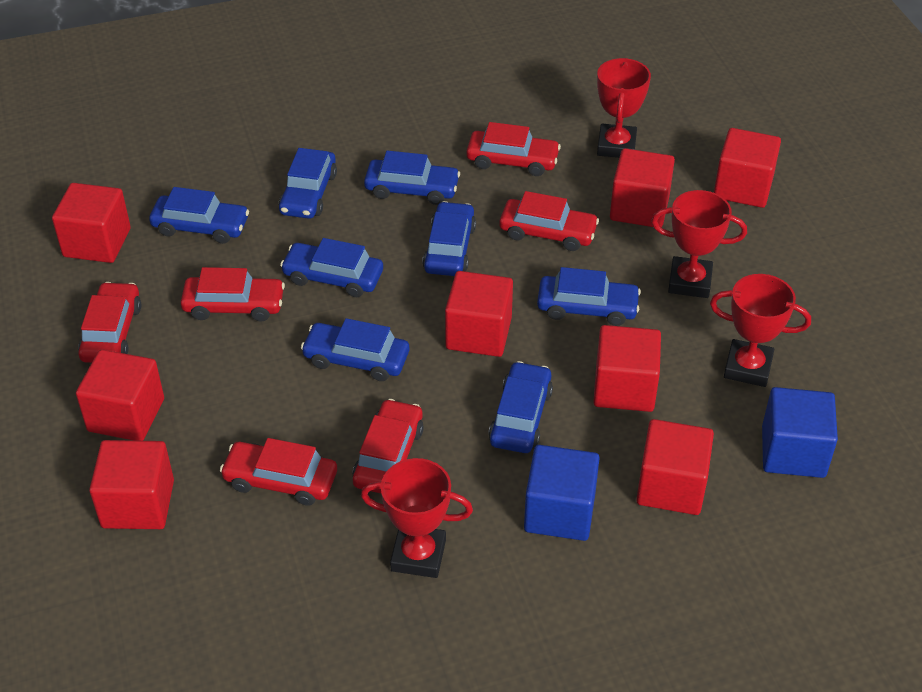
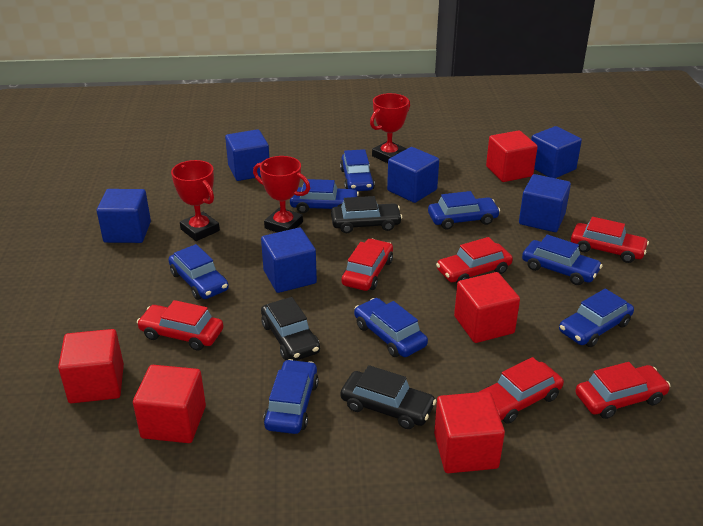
black car: none = 0 -> [261,297,320,361] [331,196,402,233] [340,365,436,429] = 3
blue cube: [524,445,600,541] [762,387,838,478] = 2 -> [97,189,151,243] [225,129,269,181] [261,228,317,293] [387,147,439,203] [519,174,571,232] [531,126,582,178] = 6
red cube: [52,183,131,263] [76,350,164,441] [89,440,174,529] [445,271,513,357] [593,325,661,412] [610,148,675,227] [636,419,714,515] [714,128,781,208] = 8 -> [58,329,124,403] [133,365,206,443] [434,392,505,473] [454,272,520,343] [486,130,538,182] = 5
red trophy: [361,458,473,578] [597,58,651,158] [651,190,747,298] [710,274,811,387] = 4 -> [171,160,220,241] [253,156,310,232] [370,93,410,163] = 3

